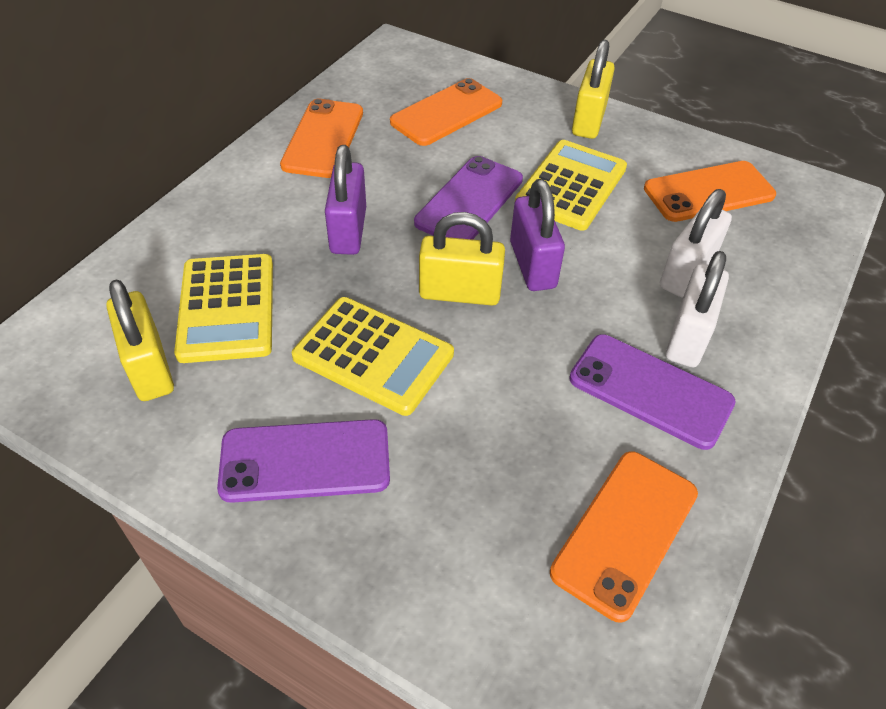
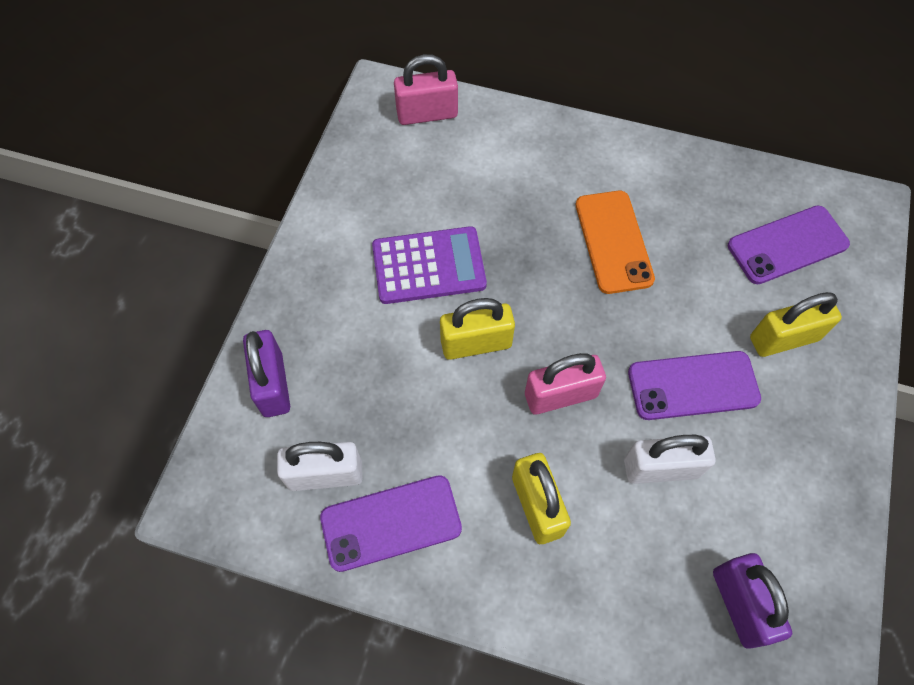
orange phone: [280,99,363,178] [390,78,502,146] [550,451,698,622] [644,161,776,222] = 4 -> [576,191,655,294] = 1
pink padlock: none = 0 -> [394,54,458,125] [525,353,606,415] = 2
purple calculator: none = 0 -> [372,226,487,304] = 1
yellow calculator: [174,254,273,363] [292,297,454,416] [515,140,627,231] = 3 -> none = 0

